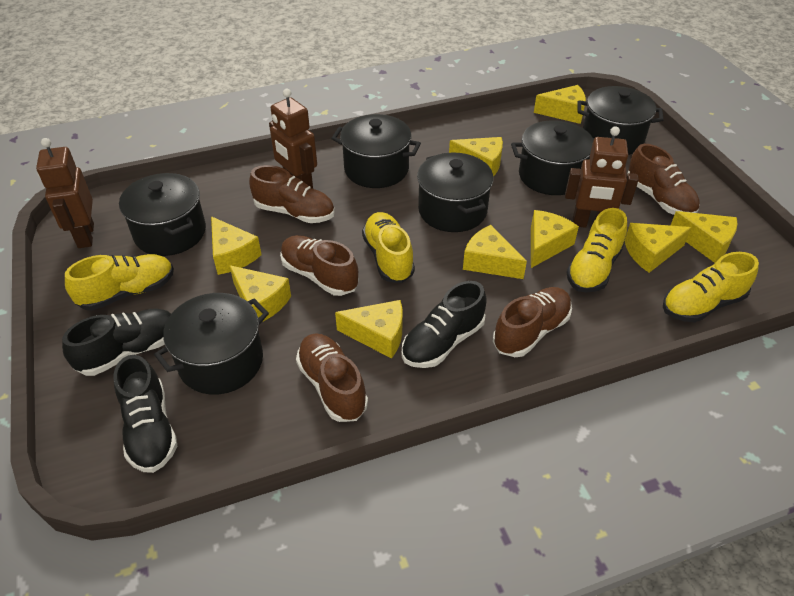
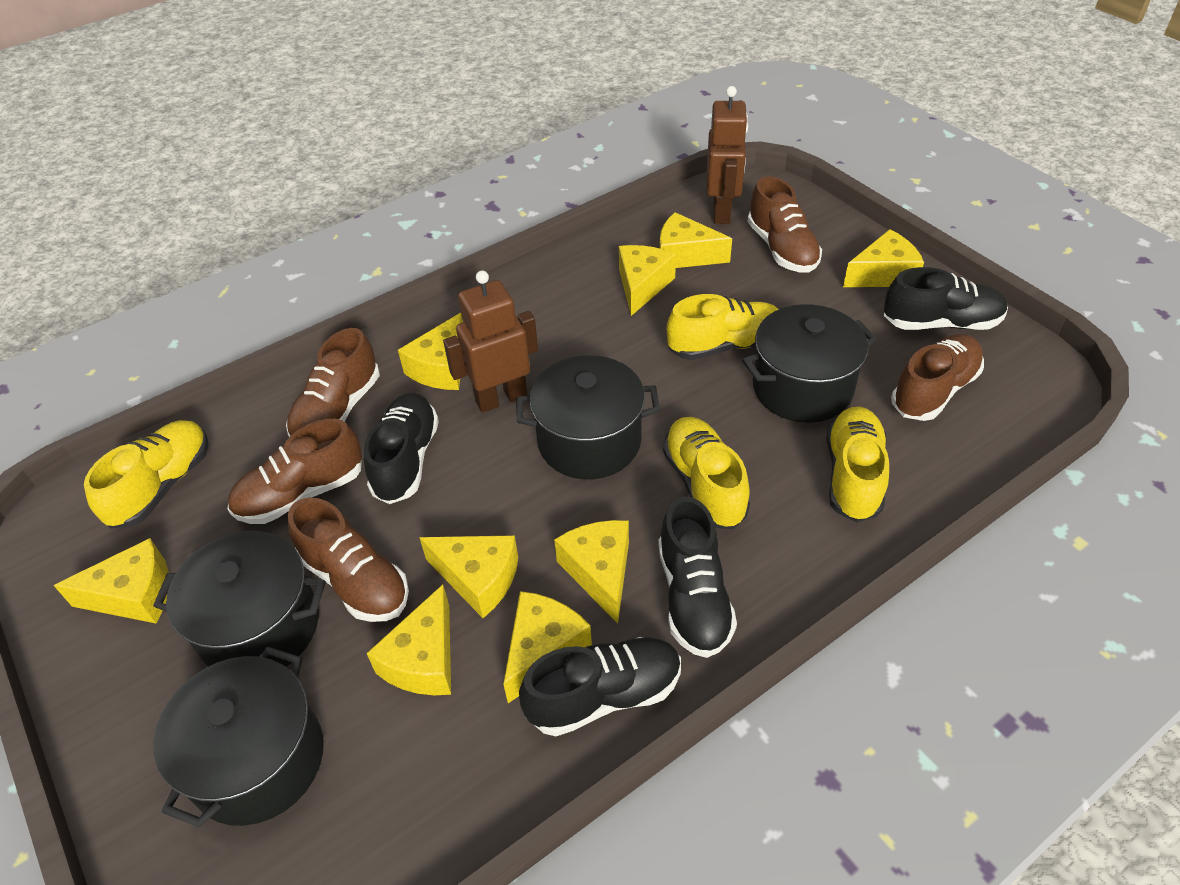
black pot: [119,173,206,256] [154,293,269,395] [331,114,421,188] [417,152,493,232] [511,120,594,195] [578,86,664,155] = 6 -> [153,531,326,667] [153,646,324,828] [516,355,660,479] [742,304,877,423] = 4
black shoe: [62,308,171,376] [114,355,177,473] [402,281,487,368] = 3 -> [364,393,439,504] [519,637,681,736] [658,497,737,658] [884,267,1008,330] = 4
brown robot: [36,138,94,248] [269,89,317,189] [565,126,639,228] = 3 -> [443,270,538,413] [707,86,748,224] = 2

